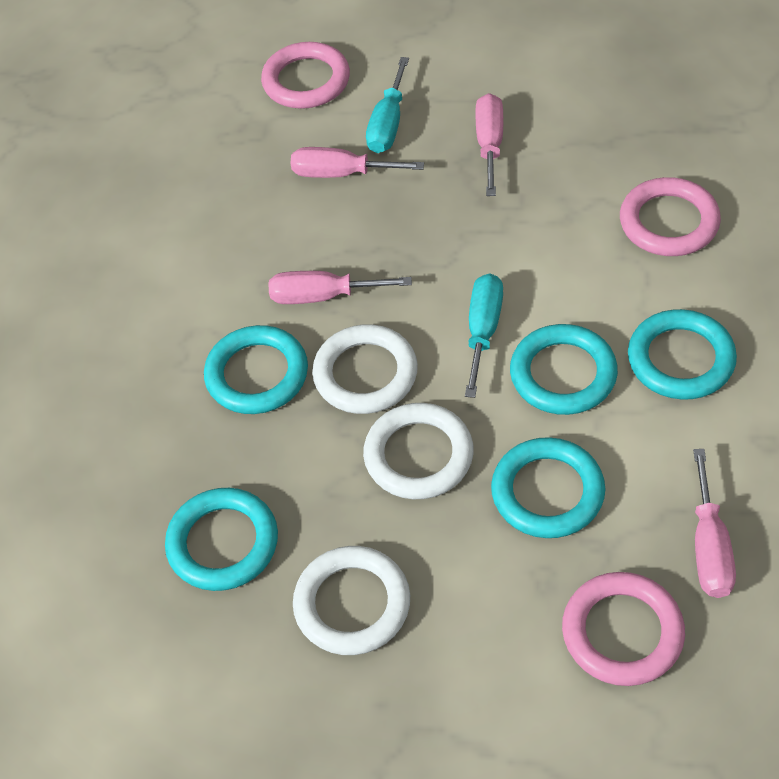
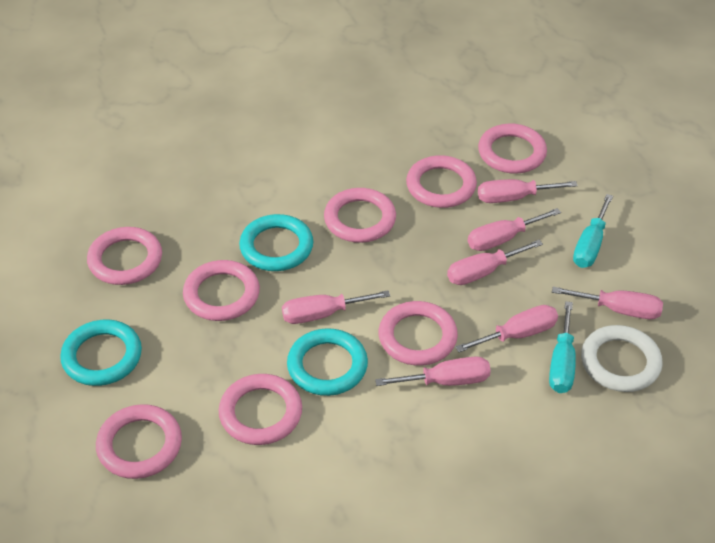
pink ring: [261,42,350,109] [562,572,685,686] [620,177,721,256] = 3 -> [87,227,162,285] [96,404,182,479] [183,260,260,321] [219,374,302,445] [324,188,396,243] [379,301,458,366] [406,155,477,208] [478,124,547,174] = 8
pink screwdriver: [268,271,412,304] [291,147,424,178] [475,93,503,196] [693,449,736,598] = 4 -> [282,290,390,324] [375,356,491,386] [447,240,543,285] [455,305,558,352] [468,208,561,251] [478,179,578,203] [552,287,663,319] = 7
turquoise ring: [165,488,278,591] [204,325,308,414] [491,437,605,538] [510,324,618,415] [628,309,737,400] = 5 -> [60,320,142,386] [239,214,313,271] [287,328,368,396] = 3
white ring: [293,546,410,655] [312,324,418,414] [363,403,474,499] = 3 -> [581,325,663,392] = 1

